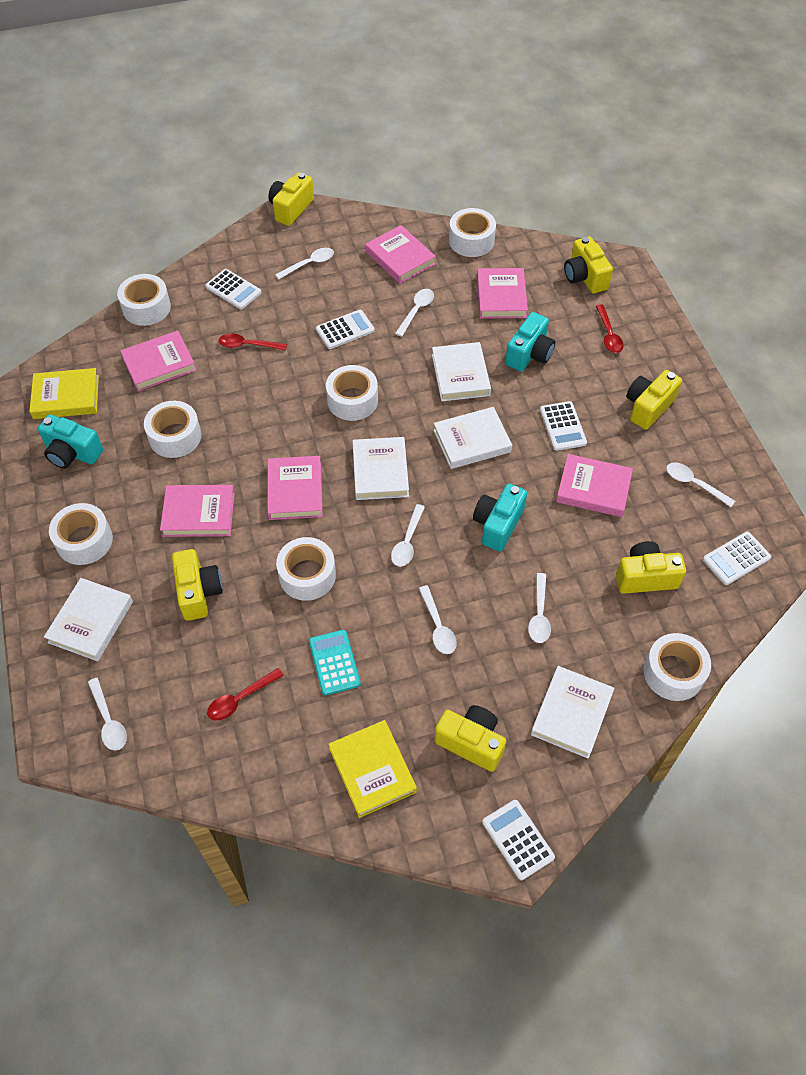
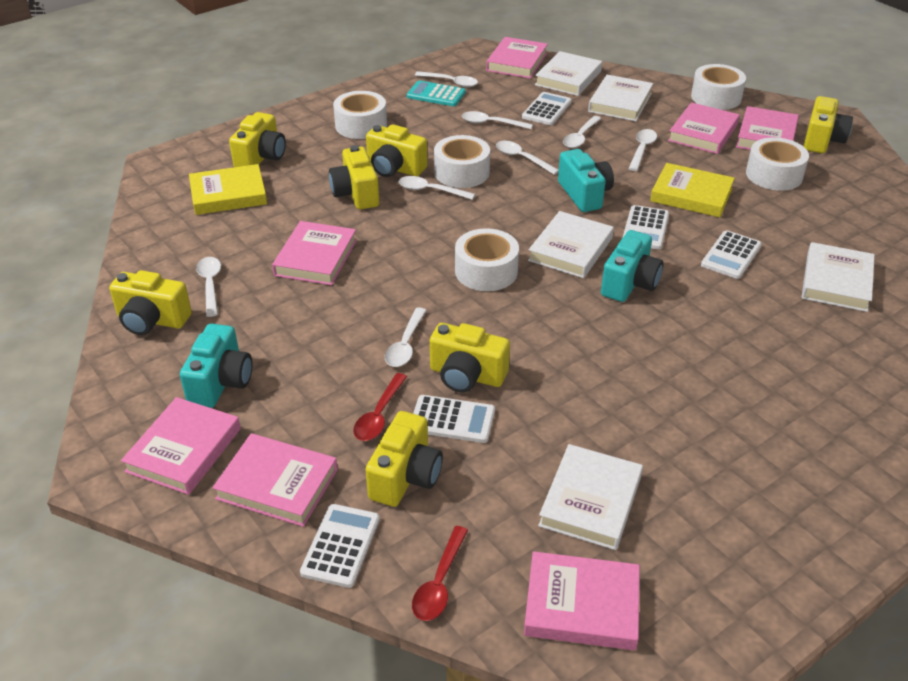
pink book: [120,331,196,391] [160,485,235,537] [267,456,323,520] [365,225,436,284] [477,268,528,319] [556,454,633,517] = 6 -> [121,397,241,495] [213,433,338,527] [272,221,357,285] [486,37,548,79] [524,551,640,650] [668,102,740,154] [736,106,799,150] = 7
red spoon: [207,668,284,721] [219,333,287,351] [596,305,624,353] = 3 -> [353,373,407,441] [412,526,468,621] = 2
white spoon: [88,678,127,751] [275,248,334,279] [391,504,425,567] [395,289,434,337] [419,585,457,654] [528,573,551,643] [666,462,735,507] = 7 -> [196,257,221,317] [385,307,427,367] [399,176,475,200] [415,71,478,87] [462,111,533,129] [496,141,559,175] [563,116,601,148] [628,129,657,171] = 8
white tape: [49,503,113,565] [117,274,171,326] [144,401,201,458] [276,537,336,601] [326,365,378,421] [449,208,496,257] [644,633,711,701] = 7 -> [333,91,387,139] [434,135,490,188] [455,228,519,291] [691,64,746,110] [746,137,809,191] = 5
yellow camera: [172,549,223,621] [268,172,314,226] [435,705,506,772] [564,237,613,294] [616,541,686,594] [627,370,682,430] = 6 -> [109,270,192,335] [229,112,286,167] [329,145,379,210] [365,411,443,507] [366,124,428,177] [430,323,510,393] [804,96,853,153] = 7

